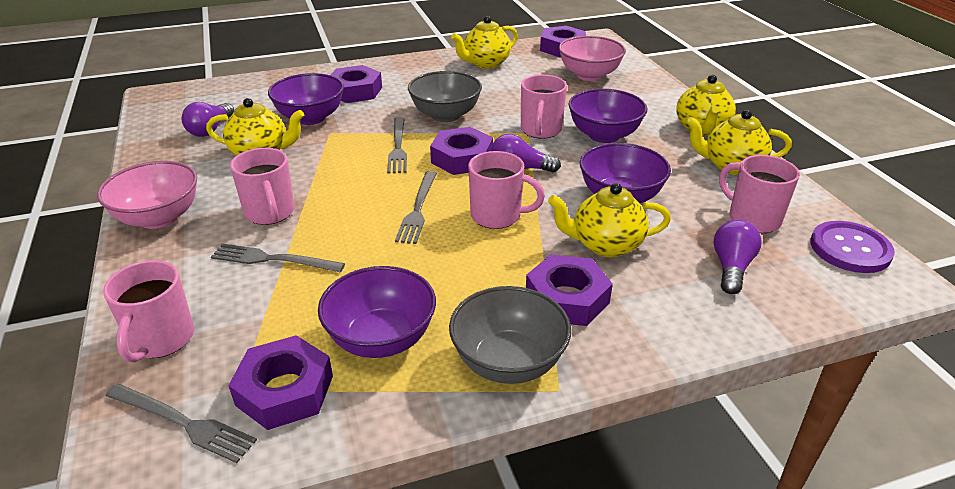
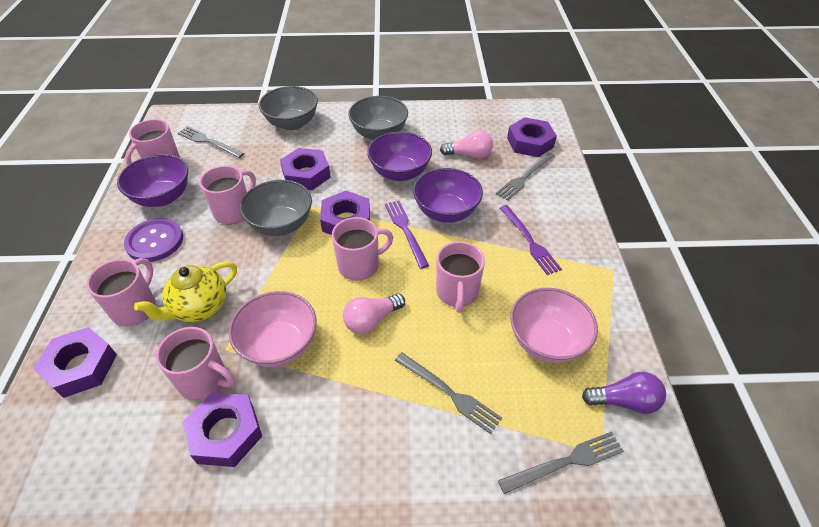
grey bowl: [408,71,482,122] [449,286,571,384] = 2 -> [240,180,312,236] [259,86,318,130] [348,96,408,140] = 3
pink light bulb: none = 0 -> [343,293,405,334] [440,131,493,159] = 2
pink mug: [103,260,194,363] [230,148,295,225] [468,151,545,229] [521,75,567,139] [719,155,800,233] = 5 -> [86,258,156,326] [125,119,180,165] [156,327,235,400] [199,165,256,224] [332,217,393,281] [436,241,485,313] = 6
purple bowl: [268,73,344,125] [318,266,436,358] [569,89,647,143] [580,143,671,203] = 4 -> [117,154,188,207] [367,132,432,181] [413,168,483,223] = 3
purple fork: none = 0 -> [385,200,429,269] [500,205,562,275] = 2
purple light bulb: [182,102,234,137] [491,134,561,172] [713,220,762,294] = 3 -> [582,372,666,414] = 1
yellow teapot: [206,98,304,156] [451,16,518,69] [548,183,671,257] [676,75,736,136] [686,110,792,175] = 5 -> [134,261,237,322] = 1

